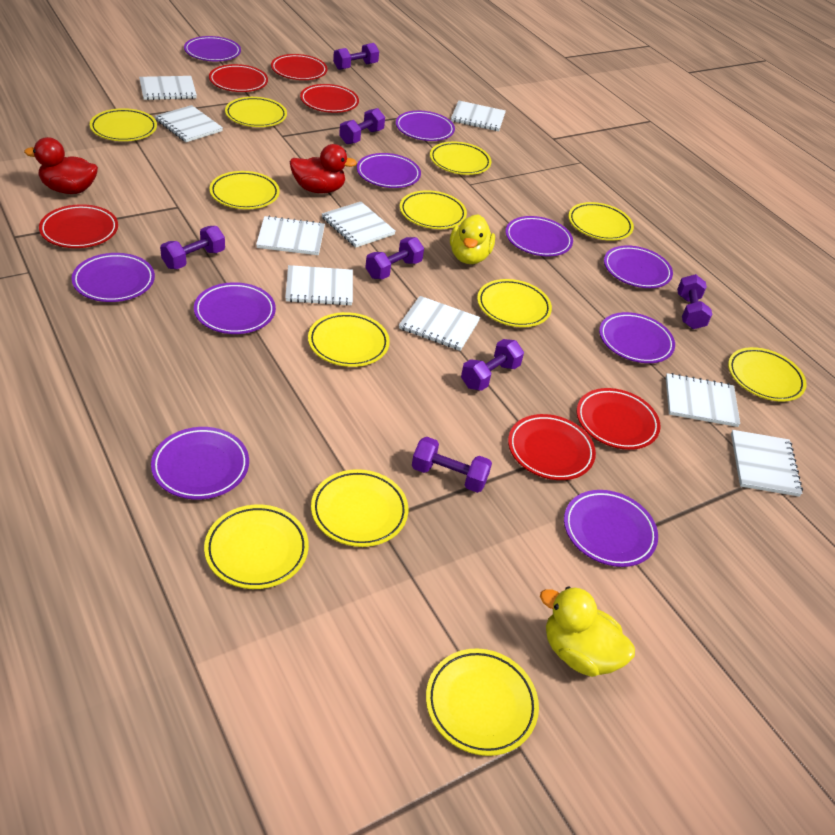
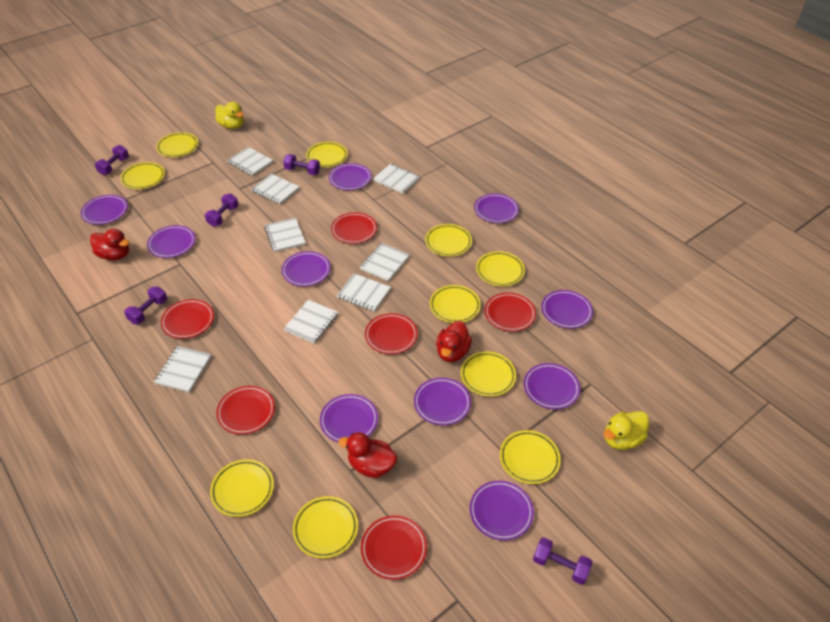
purple dumbbell: [160,226,225,269] [333,43,379,70] [339,108,385,144] [365,237,424,279] [412,437,492,493] [461,339,524,391] [677,274,712,329] = 7 -> [95,145,129,175] [124,287,167,324] [205,194,239,227] [283,154,320,175] [533,537,592,585] = 5
red duck: [24,137,98,194] [290,144,357,193] = 2 -> [90,229,129,260] [339,432,397,478] [436,321,472,362] = 3
white notebook: [139,76,197,100] [155,105,223,142] [256,216,325,255] [285,265,353,306] [322,202,396,248] [399,296,480,351] [451,100,506,131] [666,373,740,427] [731,430,803,497] = 9 -> [154,346,211,392] [227,147,273,176] [252,174,300,204] [264,218,306,252] [284,300,338,344] [337,273,391,312] [360,243,410,281] [373,164,420,194] = 8
yellow plate: [90,108,157,141] [204,505,309,589] [209,171,279,209] [225,97,287,127] [308,312,390,367] [311,469,408,547] [400,190,467,229] [426,649,539,756] [430,142,492,175] [477,279,552,327] [568,202,634,241] [728,347,807,402] = 12 -> [120,162,165,189] [156,132,198,157] [210,459,274,517] [293,496,358,558] [306,142,348,167] [425,224,472,256] [430,285,481,323] [461,352,516,397] [476,251,525,286] [500,430,561,484] = 10

